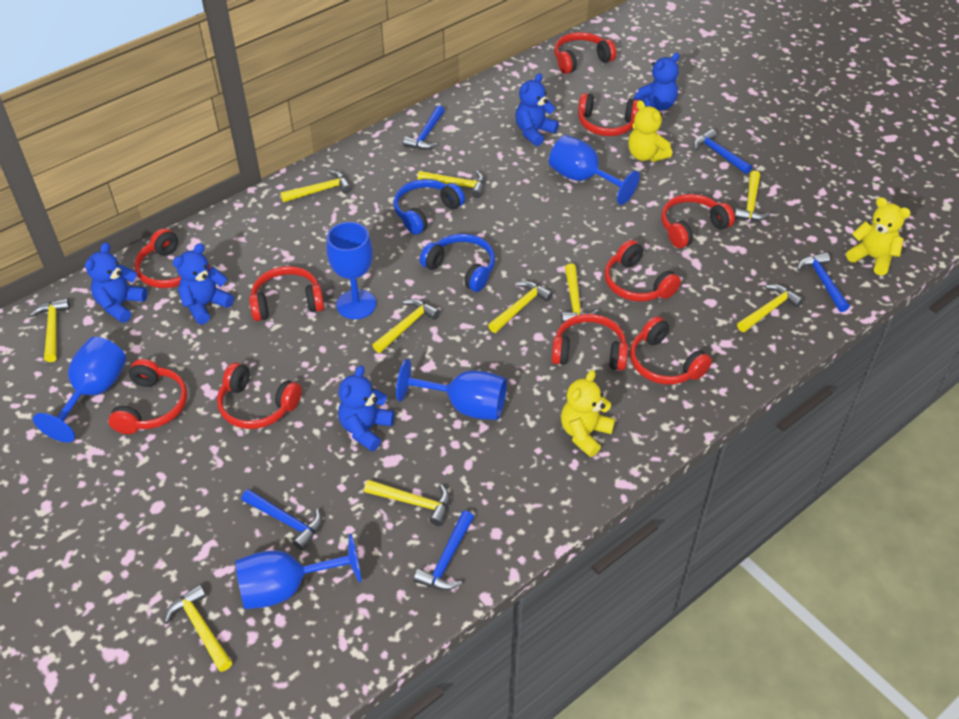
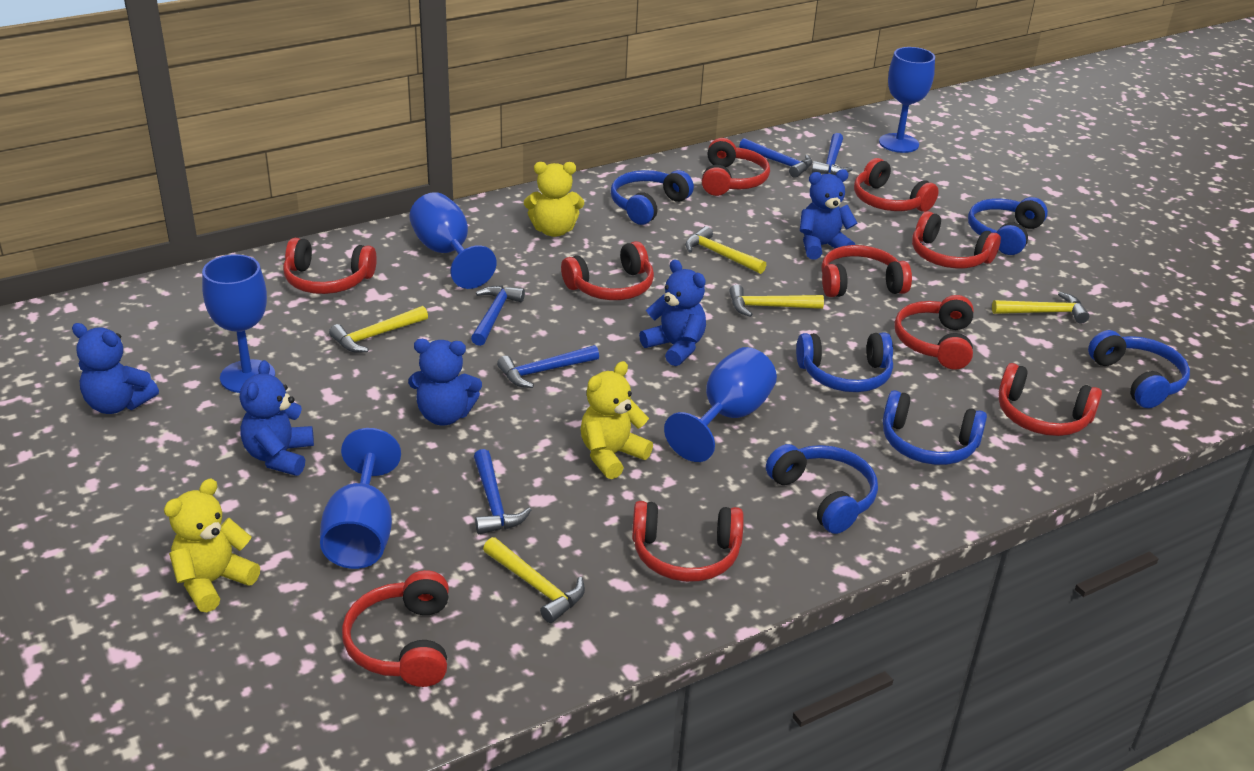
blue headphones: [394,179,465,235] [420,234,495,292] = 2 -> [611,170,694,225] [766,444,878,534] [796,333,893,392] [883,390,987,465] [968,197,1048,255] [1088,330,1190,408] = 6
yellow hammer: [29,298,70,362] [164,585,232,672] [280,170,352,203] [364,480,450,526] [372,299,440,353] [417,171,485,198] [488,281,553,333] [561,264,599,324] [734,171,771,221] [737,284,803,332] = 10 -> [329,306,428,353] [483,537,585,623] [685,226,766,274] [729,284,824,317] [992,292,1089,323] = 5

